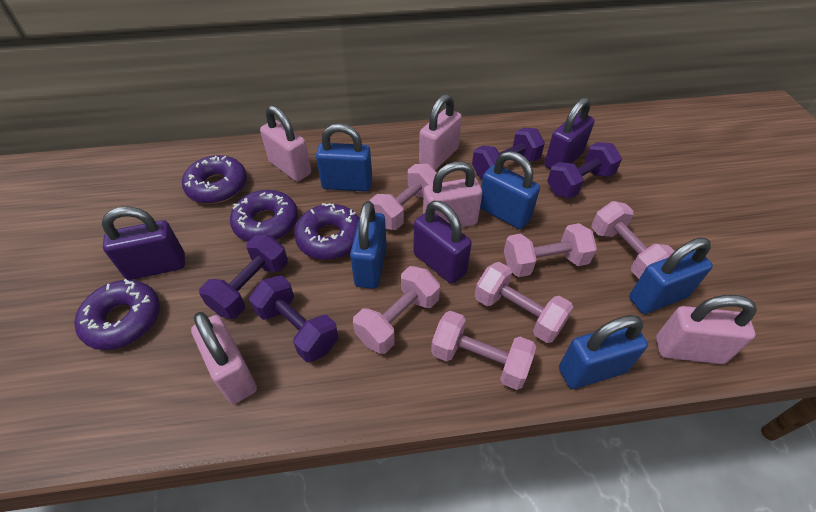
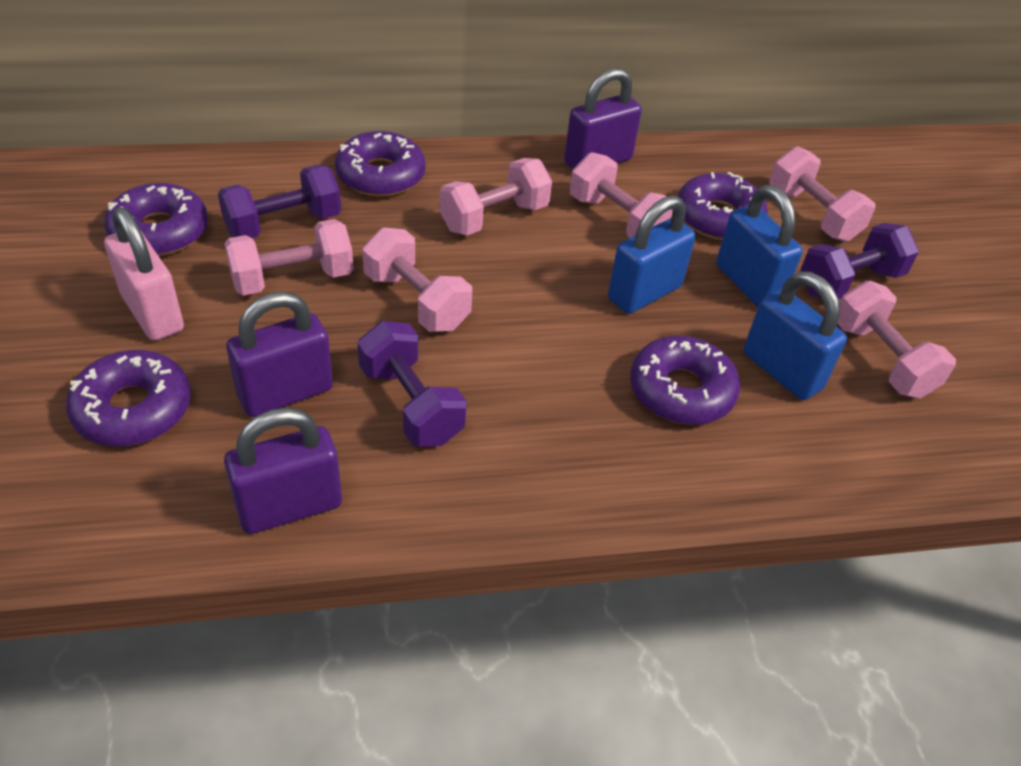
blue padlock: [316,123,372,192] [350,201,387,289] [480,151,540,229] [559,315,648,389] [629,237,713,314] = 5 -> [608,196,696,314] [716,185,803,307] [744,271,847,400] = 3
pink padlock: [191,312,257,404] [260,105,311,182] [419,94,462,170] [423,161,482,227] [656,295,757,364] = 5 -> [104,207,184,341] = 1
purple donut: [74,279,160,350] [182,155,247,204] [230,190,298,242] [294,203,359,260] = 4 -> [66,350,191,446] [104,183,208,256] [335,131,426,197] [630,336,740,425] [677,172,768,240] = 5
purple dumbbell: [199,235,288,319] [249,275,338,362] [472,128,545,179] [547,142,622,199] = 4 -> [218,165,341,238] [358,321,467,446] [800,223,919,299] = 3

